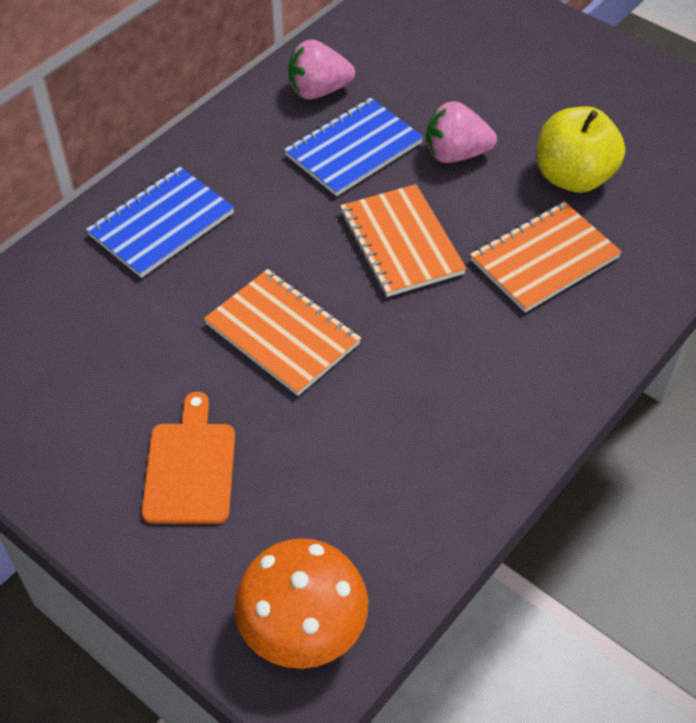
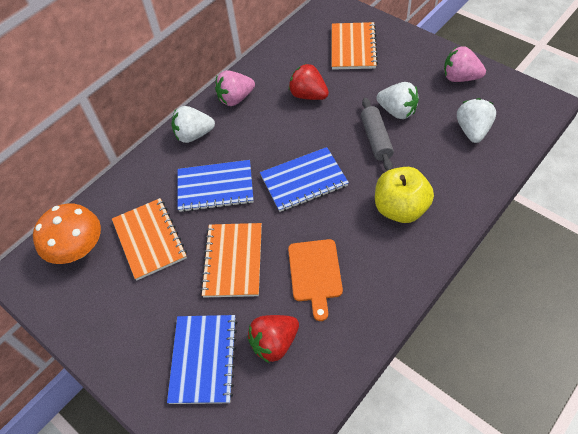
blue notebook: [86,167,234,278] [284,98,423,196] = 2 -> [167,315,237,404] [178,160,253,212] [260,147,349,212] = 3
grey rolling pin: none = 0 -> [361,98,394,171] = 1
red strawberry: none = 0 -> [248,315,299,363] [289,64,329,100] = 2
white strawberry: none = 0 -> [171,106,215,143] [376,82,419,119] [457,98,496,143] = 3

